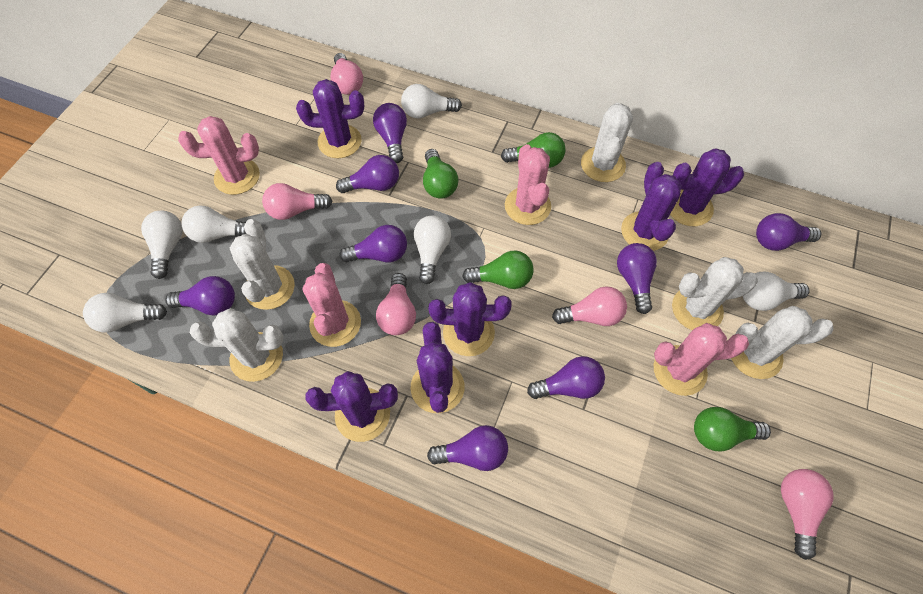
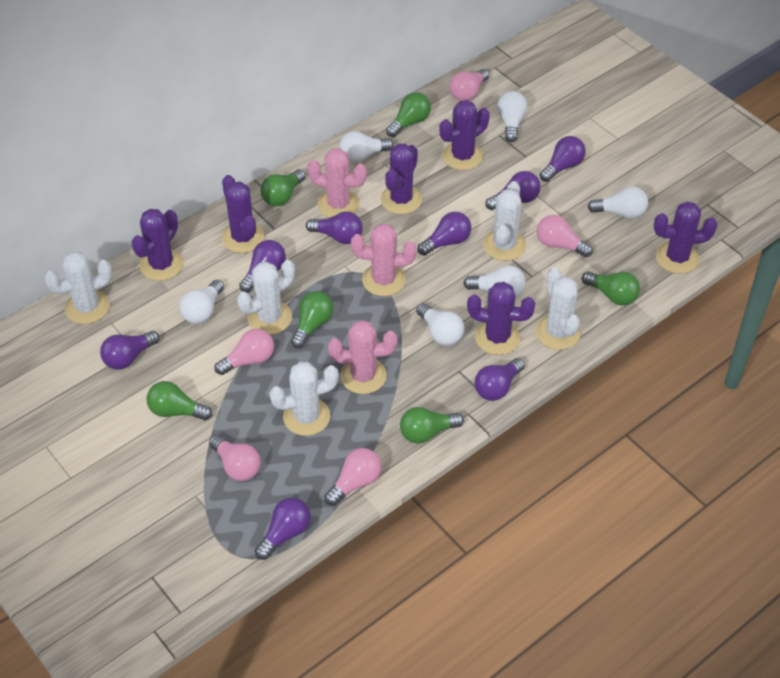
green light bulb: [423,149,458,199] [462,250,533,289] [501,132,566,168] [694,407,771,452] = 4 -> [147,381,212,420] [260,169,306,206] [291,291,334,348] [386,92,431,137] [400,407,464,444] [582,271,640,306] = 6
pink cactus: [178,116,260,195] [302,263,361,347] [505,144,551,225] [654,323,749,396] = 4 -> [307,148,367,218] [328,320,397,394] [351,224,416,296] = 3

